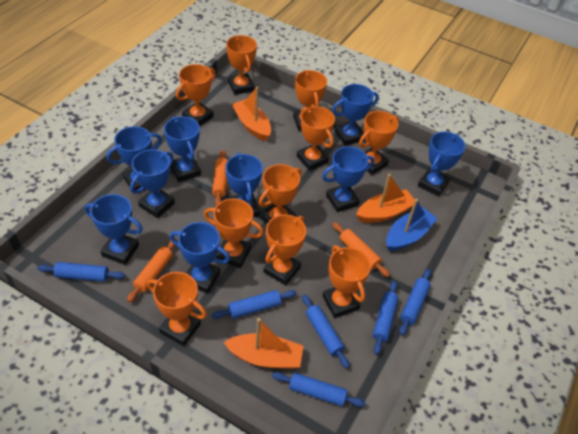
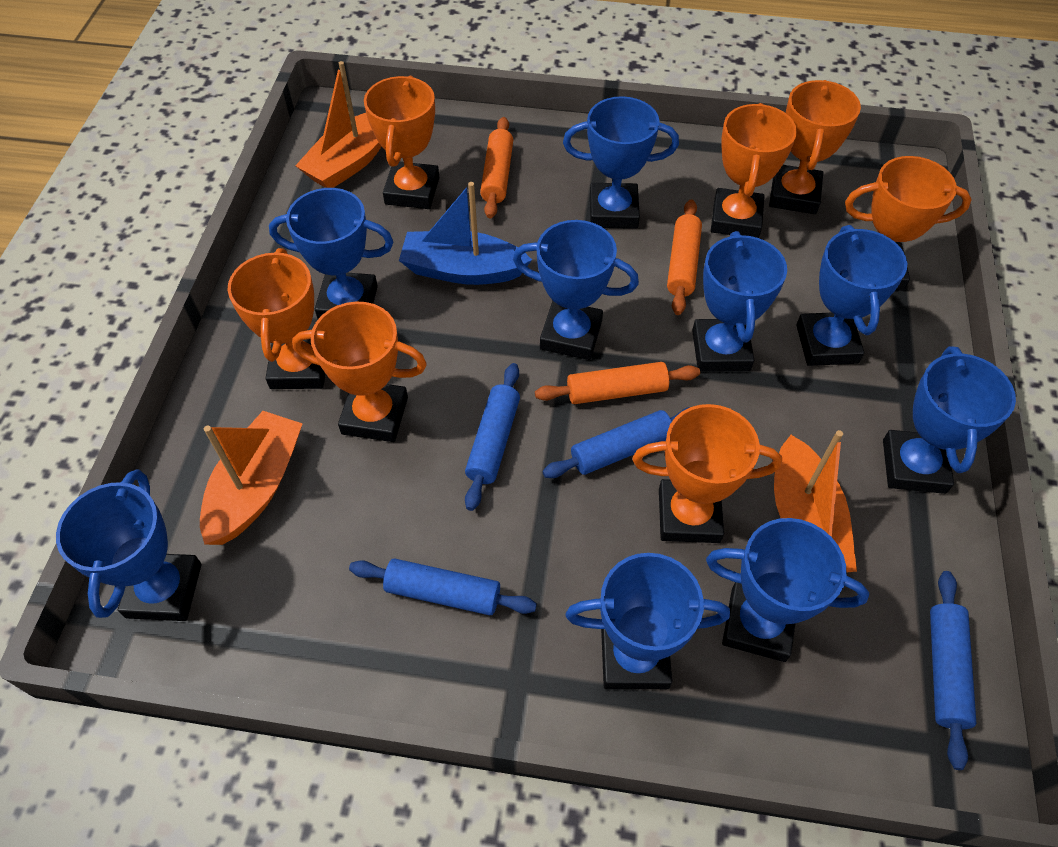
blue rolling pin: [37,262,125,282] [212,290,297,319] [272,372,365,407] [302,294,350,369] [373,281,399,355] [399,269,431,336] = 6 -> [349,558,537,615] [465,363,520,511] [542,407,690,478] [930,571,976,770] = 4
orange trophy: [147,272,207,346] [176,64,216,126] [204,198,264,268] [226,35,257,95] [259,164,302,224] [264,214,306,286] [293,70,327,131] [297,106,335,171] [322,245,371,318] [359,111,399,175] = 10 -> [228,248,325,389] [292,302,427,442] [364,76,440,209] [632,404,782,543] [711,103,797,238] [769,80,861,214] [845,156,972,291] = 7

